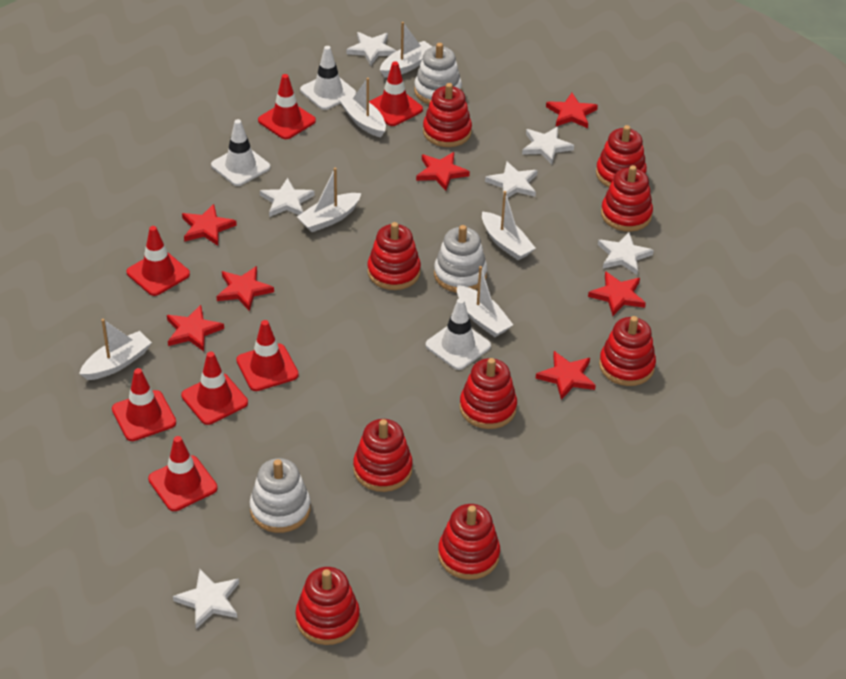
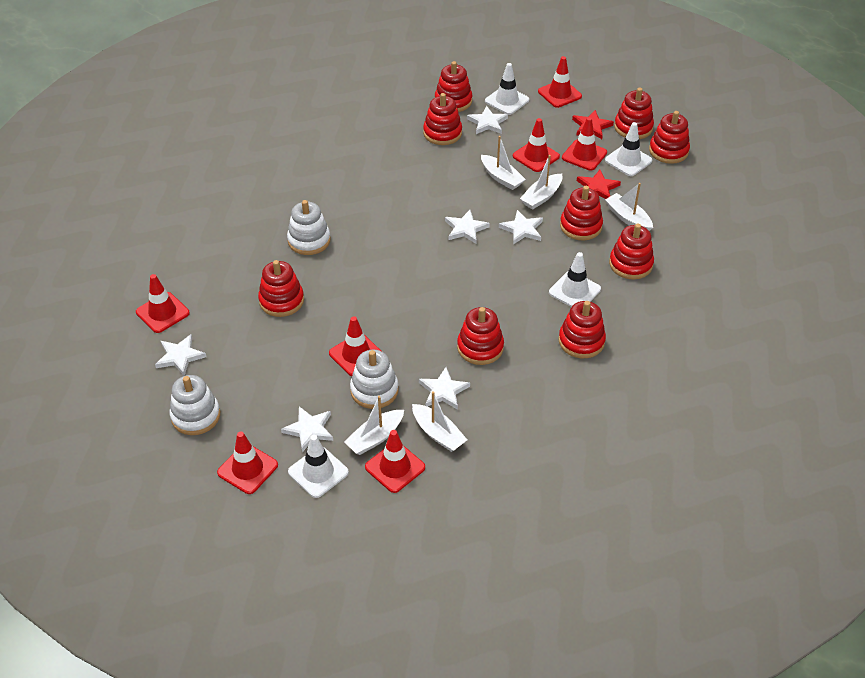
red star: [167,305,224,351] [182,204,237,246] [217,266,274,311] [416,152,470,191] [535,351,596,400] [546,93,598,128] [588,271,646,316] = 7 -> [572,110,614,139] [577,170,621,199] = 2
white boat: [79,319,152,380] [297,168,361,232] [339,78,386,137] [380,22,432,78] [457,266,513,337] [482,191,536,260] = 6 -> [344,396,404,455] [412,391,467,452] [481,136,526,190] [520,155,563,210] [605,183,653,231] = 5
white traffic cone: [211,119,270,186] [300,46,356,110] [425,298,491,370] = 3 -> [288,435,349,498] [485,63,529,115] [549,252,601,307] [605,122,652,176] = 4

